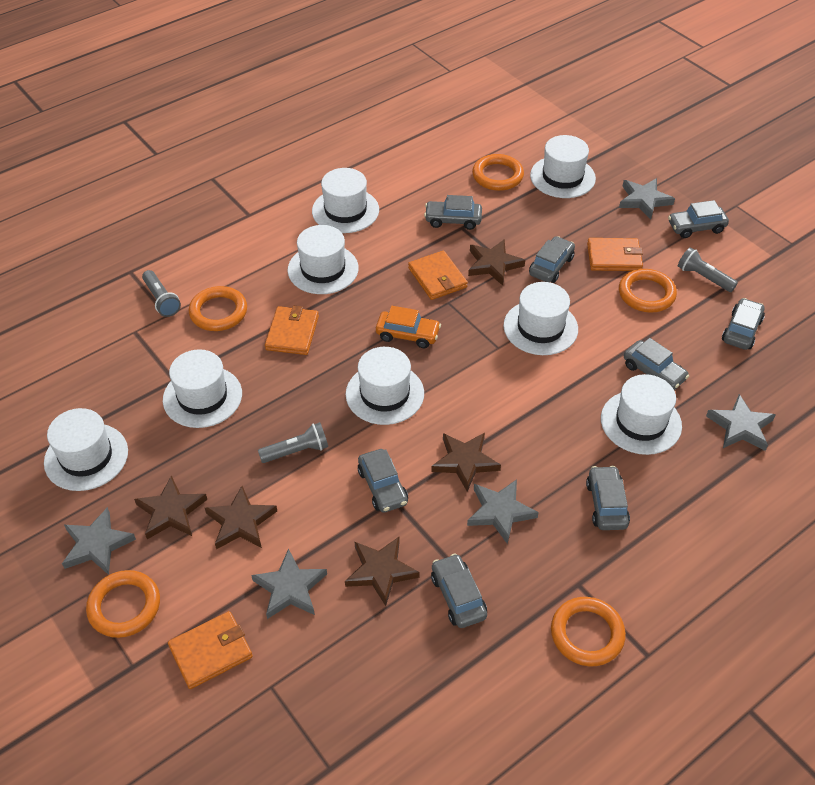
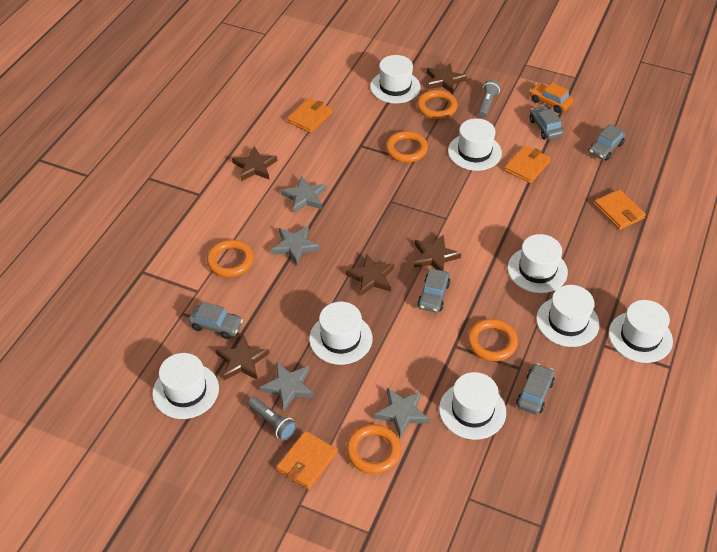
grey car: [358,449,408,513] [424,195,482,230] [431,553,487,628] [529,236,575,283] [586,466,630,530] [624,338,689,390] [668,200,729,238] [722,298,765,350] = 8 -> [188,302,243,339] [417,269,451,313] [516,363,555,415] [530,106,564,140] [589,124,626,161] = 5
grey flashlight: [142,270,181,317] [258,422,328,463] [678,247,738,292] = 3 -> [248,397,297,440] [478,80,500,118] = 2
grey star: [62,507,136,575] [251,549,327,619] [467,479,539,544] [619,178,675,219] [706,394,776,451] = 5 -> [260,362,314,412] [271,226,320,265] [281,176,327,213] [374,388,430,438] = 4

